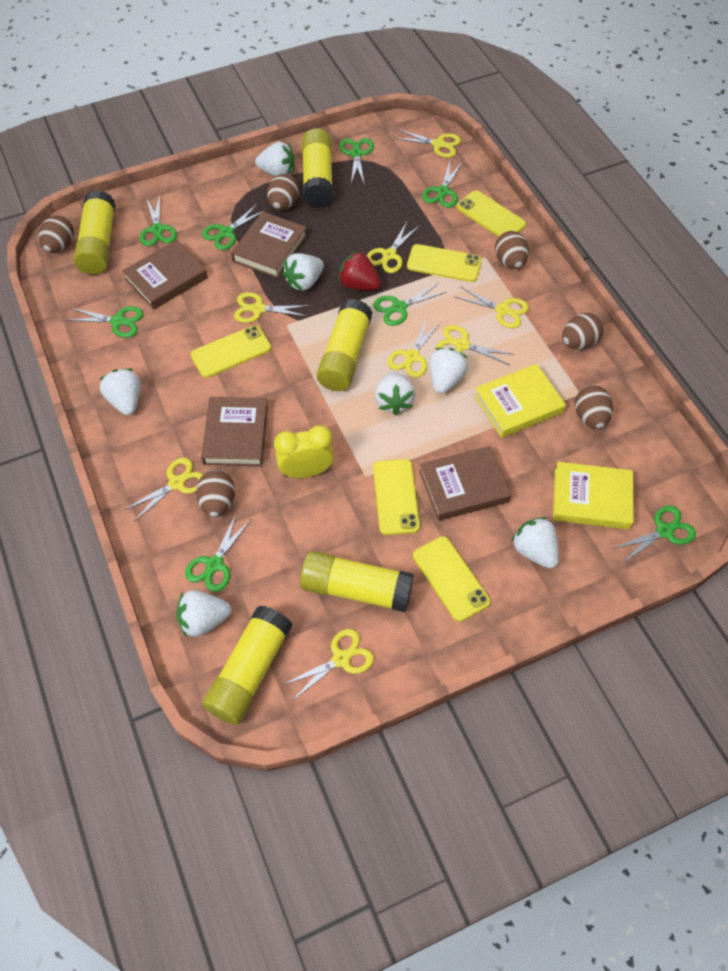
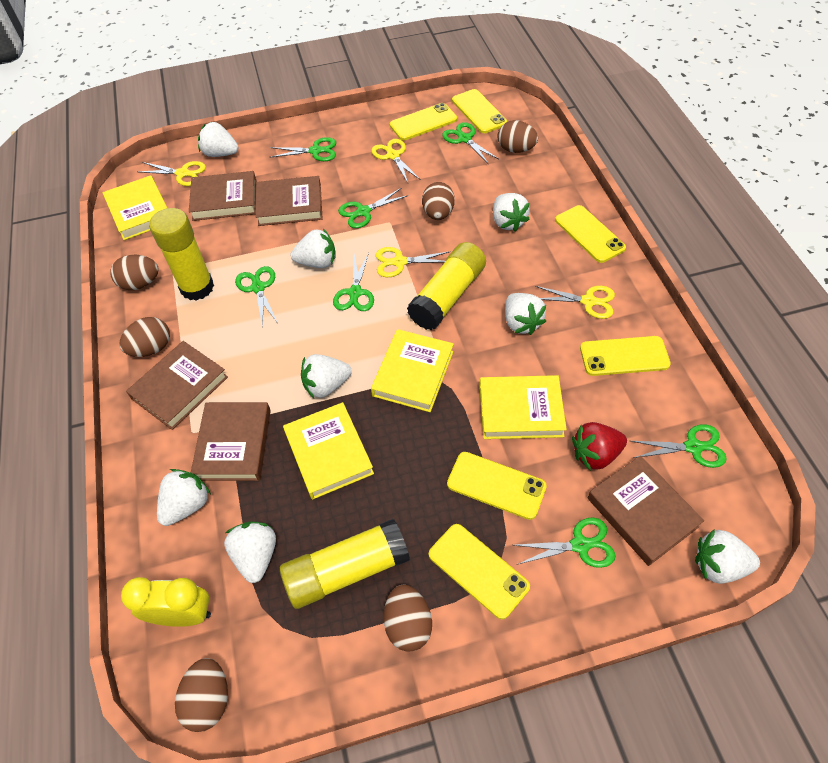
brown book: [122,240,208,310] [201,397,268,466] [231,211,307,278] [419,446,511,521] = 4 -> [126,341,228,430] [189,171,256,221] [191,402,271,481] [255,176,323,226] [587,456,704,566] = 5
green scissors: [67,306,143,338] [140,194,177,246] [185,515,251,592] [202,204,266,250] [339,138,374,185] [373,283,447,326] [422,160,462,208] [612,505,696,563] = 8 -> [235,266,278,328] [270,137,336,161] [333,253,374,311] [338,188,409,228] [442,122,499,163] [514,517,616,568] [631,424,727,468] = 7
white strawberry: [100,369,141,415] [176,590,231,638] [255,142,295,176] [283,253,324,291] [375,372,415,415] [429,348,468,394] [511,517,559,568] = 7 -> [157,469,211,526] [198,122,239,157] [224,521,276,583] [291,229,336,268] [301,354,352,398] [493,193,530,232] [505,293,546,335] [695,529,760,584] = 8
yellow book: [474,364,566,438] [553,462,634,529] = 2 -> [102,175,167,240] [283,402,374,500] [371,329,454,412] [480,375,567,439] = 4
yellow glue stick: [74,190,116,275] [202,605,292,725] [300,551,414,612] [302,128,333,208] [317,299,372,391] = 5 -> [149,208,214,301] [280,519,410,609] [407,242,486,330] = 3
yellow phone: [190,325,271,378] [373,459,420,535] [407,244,482,282] [413,536,490,622] [456,190,526,237] = 5 -> [390,103,457,140] [429,524,530,620] [447,452,547,520] [452,89,507,133] [555,205,626,263] [580,336,671,376] = 6
yellow scissors: [124,458,203,521] [234,292,310,323] [283,629,374,701] [367,222,419,273] [387,318,441,378] [394,129,461,158] [436,325,515,365] [454,286,529,328] = 8 -> [138,161,206,186] [371,139,421,183] [376,247,451,277] [535,286,615,319] = 4

